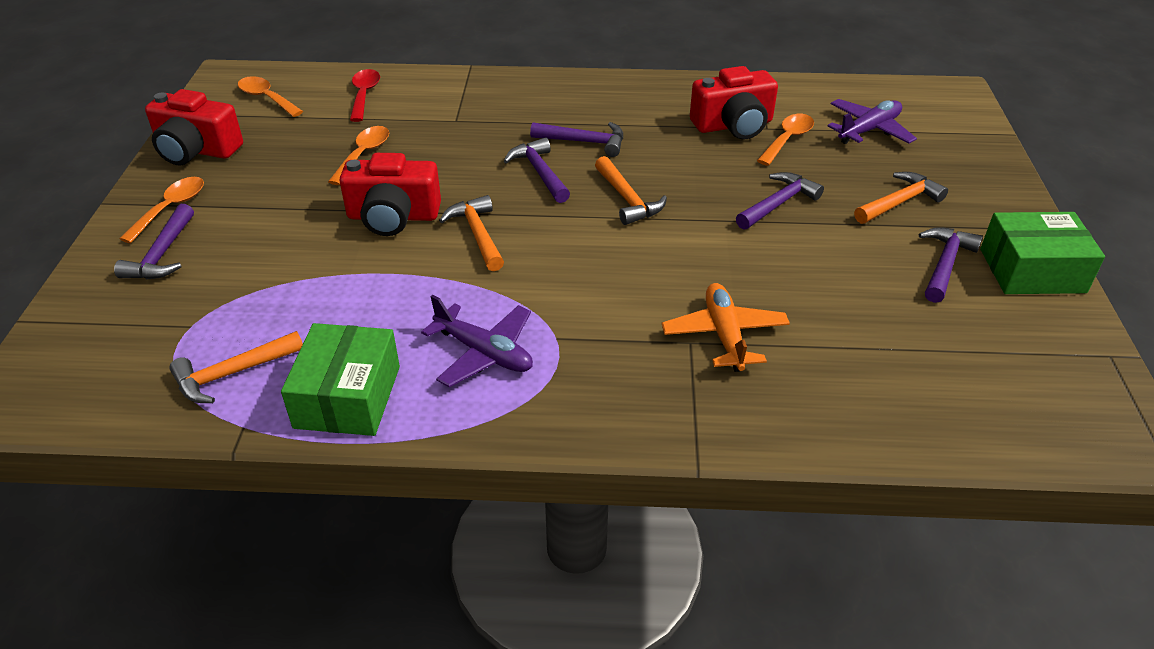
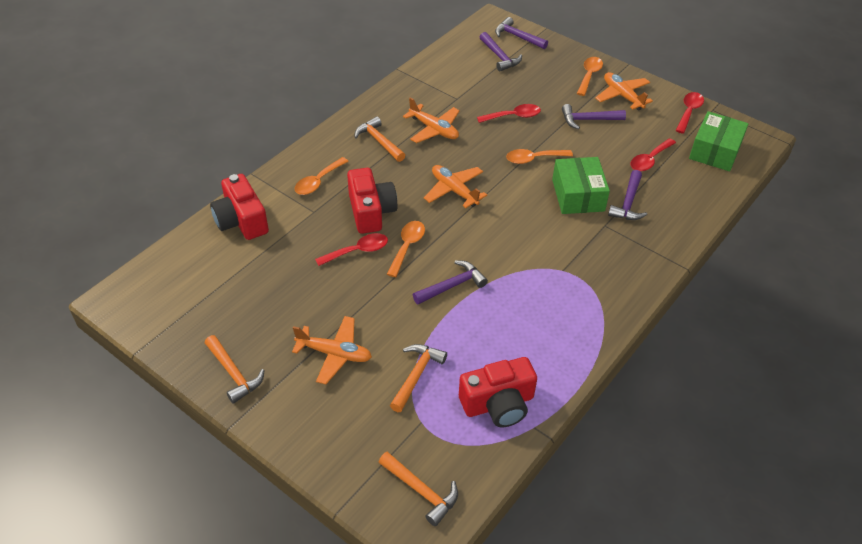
orange plane: [662,283,790,372] = 1 -> [292,316,372,384] [403,97,460,143] [424,165,487,208] [595,72,653,111] = 4
purple plane: [421,295,533,387] [827,99,917,144] = 2 -> none = 0
red spoon: [350,69,380,122] = 1 -> [315,233,388,266] [477,104,541,123] [631,138,676,172] [675,92,704,134] = 4

